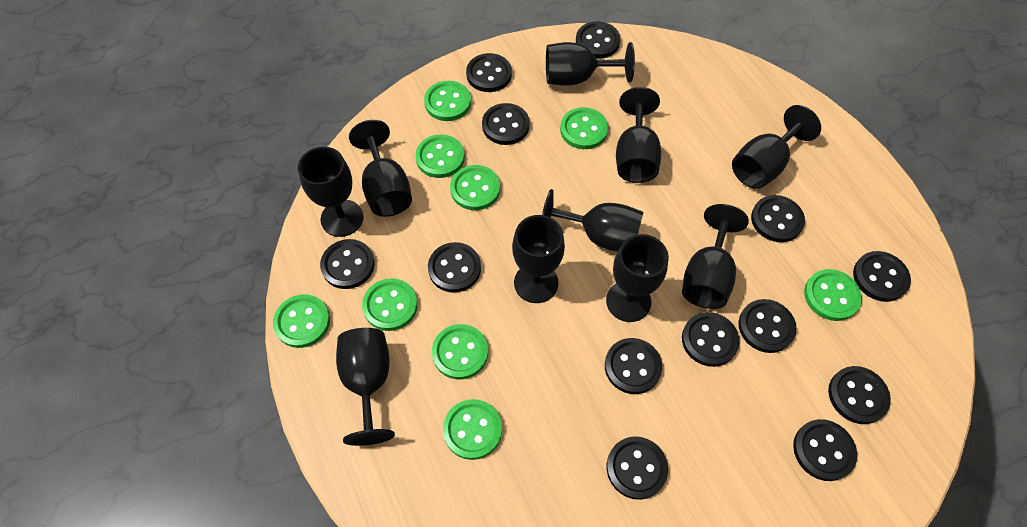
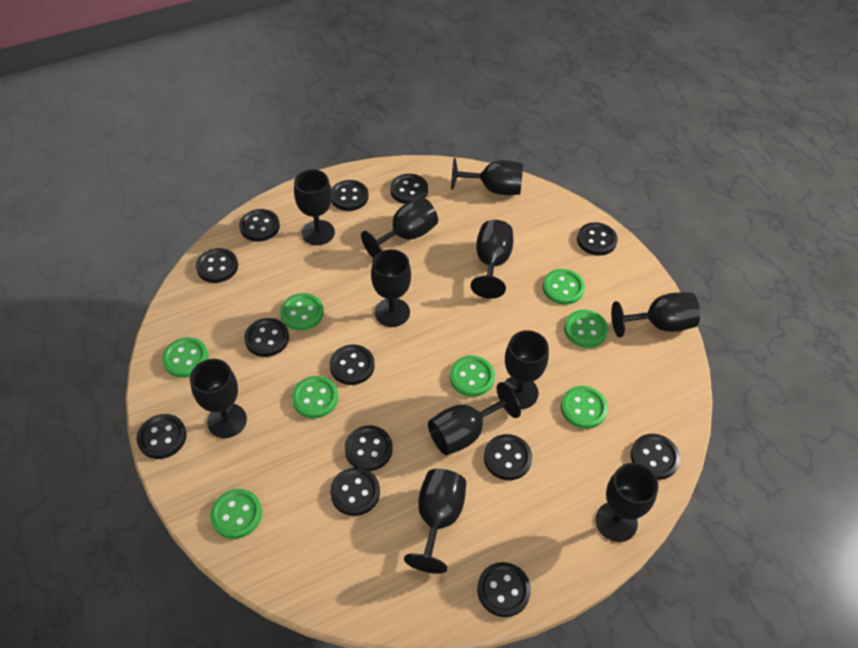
black goblet: [298,147,363,237] [336,328,395,446] [349,120,412,217] [512,215,565,303] [542,189,643,252] [546,42,635,86] [606,234,669,322] [616,87,661,183] [682,204,749,309] [732,105,821,189] = 10 -> [190,359,247,438] [294,169,335,245] [361,197,438,258] [371,249,411,327] [404,469,466,574] [428,382,521,455] [451,158,523,195] [471,220,513,299] [504,330,549,409] [595,463,658,542] [611,293,700,337] = 11
green button: [273,294,330,348] [362,278,418,331] [415,134,465,178] [424,81,471,121] [432,324,488,379] [443,399,502,460] [450,165,500,210] [560,107,608,149] [804,269,862,321] = 9 -> [162,337,208,378] [210,489,262,539] [280,293,324,331] [292,376,338,418] [450,356,495,397] [543,269,585,305] [561,386,608,429] [564,310,608,348] = 8

